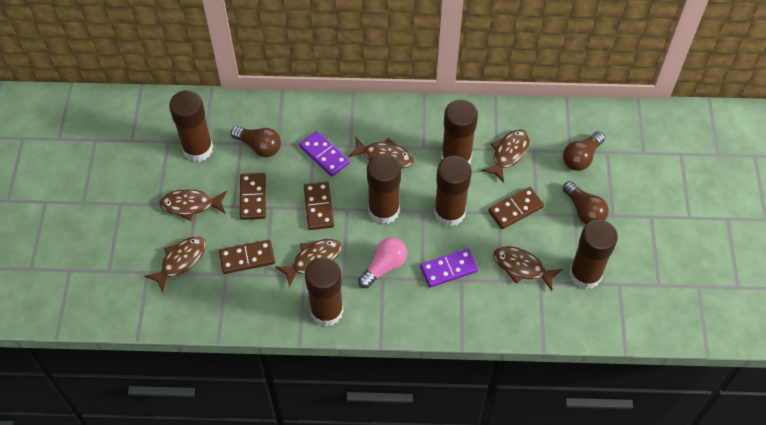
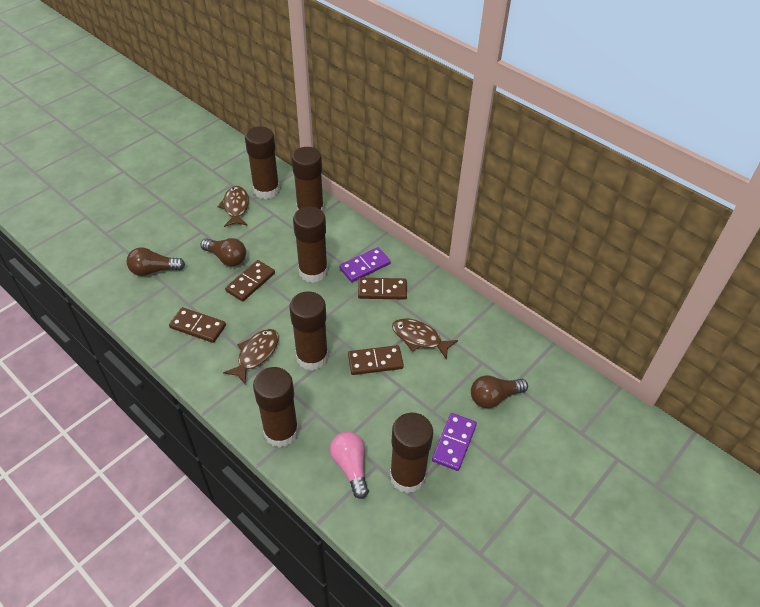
brown fish: [144,236,206,293] [159,189,227,221] [275,239,342,287] [348,136,414,169] [481,129,530,183] [493,246,562,291] = 6 -> [217,186,249,227] [223,329,279,385] [392,318,458,360] = 3

